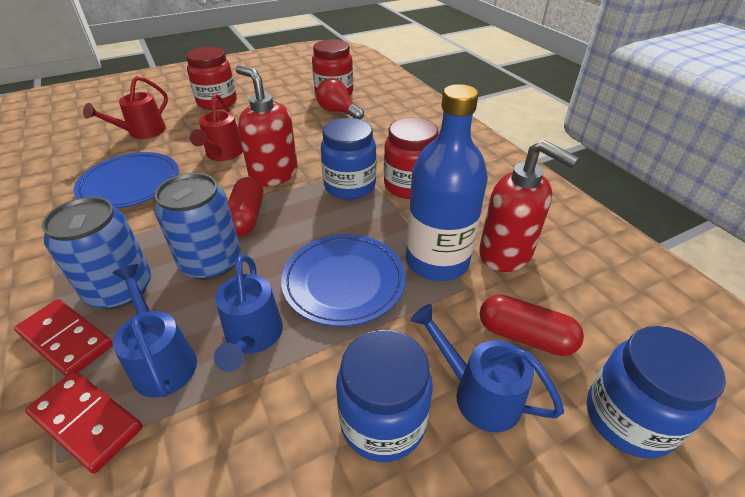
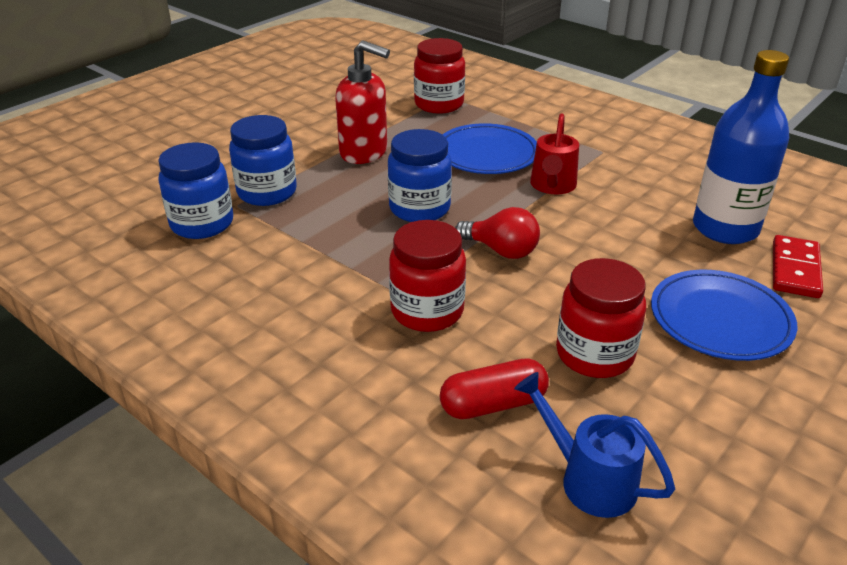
blue can: [42,197,151,310] [154,173,241,280] = 2 -> none = 0
blue watering can: [112,264,197,397] [214,255,283,372] [410,304,564,432] = 3 -> [514,372,675,518] = 1
red capsule: [228,177,263,236] [480,294,584,356] = 2 -> [440,358,549,419] = 1
red domino: [14,299,113,377] [25,371,143,474] = 2 -> [773,235,823,298] = 1
red soap dispenser: [235,65,298,187] [479,140,579,272] = 2 -> [335,40,390,164] = 1
red watering can: [83,76,168,139] [190,94,243,161] = 2 -> [530,113,579,195] = 1

